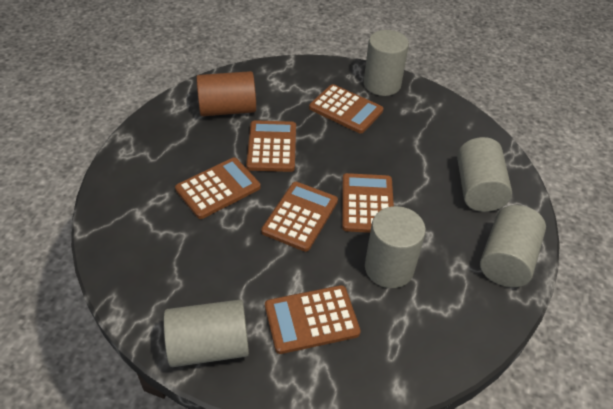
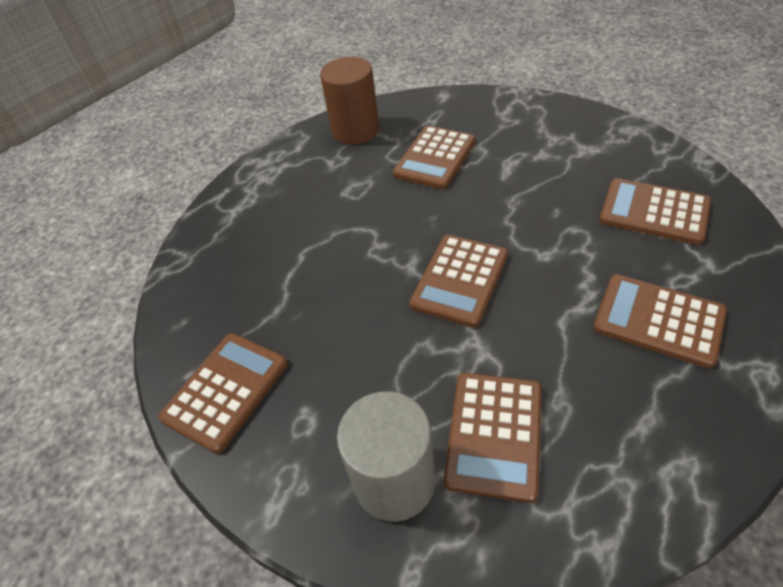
grey cylinder: [163,300,249,367] [364,30,409,96] [365,206,426,288] [457,137,512,212] [480,205,546,287] = 5 -> [337,391,435,522] = 1

